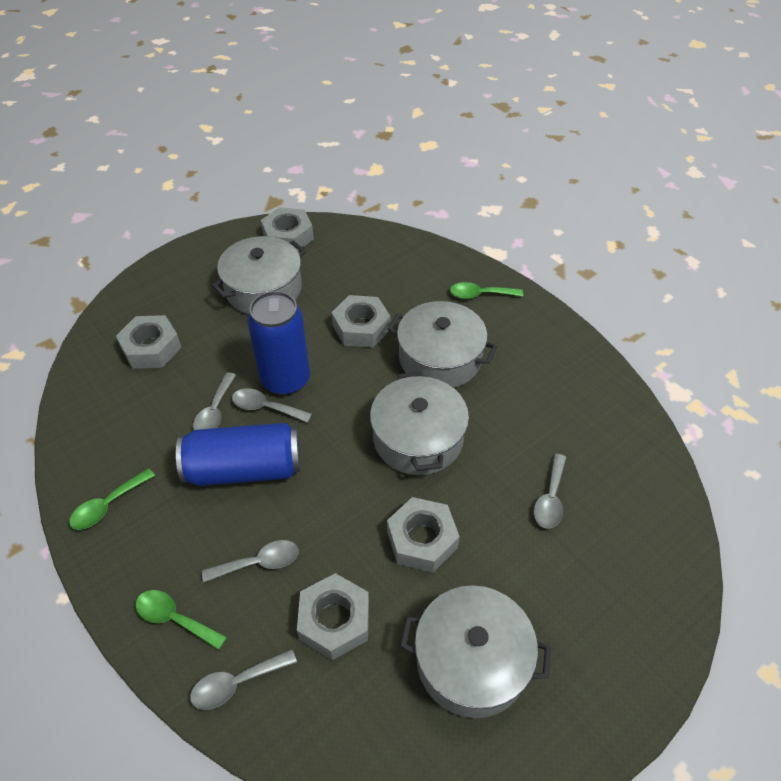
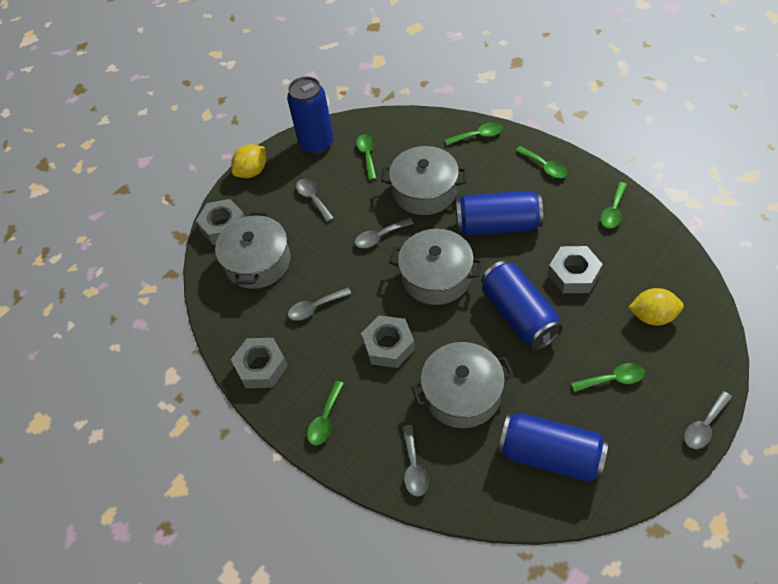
blue can: [176,423,301,486] [247,291,310,396] = 2 -> [287,76,334,155] [456,191,543,235] [481,261,563,350] [498,413,609,482] = 4
green spoon: [69,468,155,530] [135,590,227,650] [450,282,523,299] = 3 -> [307,381,344,445] [356,134,377,180] [445,122,503,145] [515,146,568,178] [571,363,645,392] [600,182,627,228] = 6
grey nut: [116,315,182,369] [261,207,314,251] [297,573,369,660] [332,295,390,348] [387,497,460,573] = 5 -> [196,199,245,245] [231,338,288,388] [361,315,415,368] [548,246,603,293] = 4
yellow lemon: none = 0 -> [231,144,266,178] [628,288,684,326] = 2

